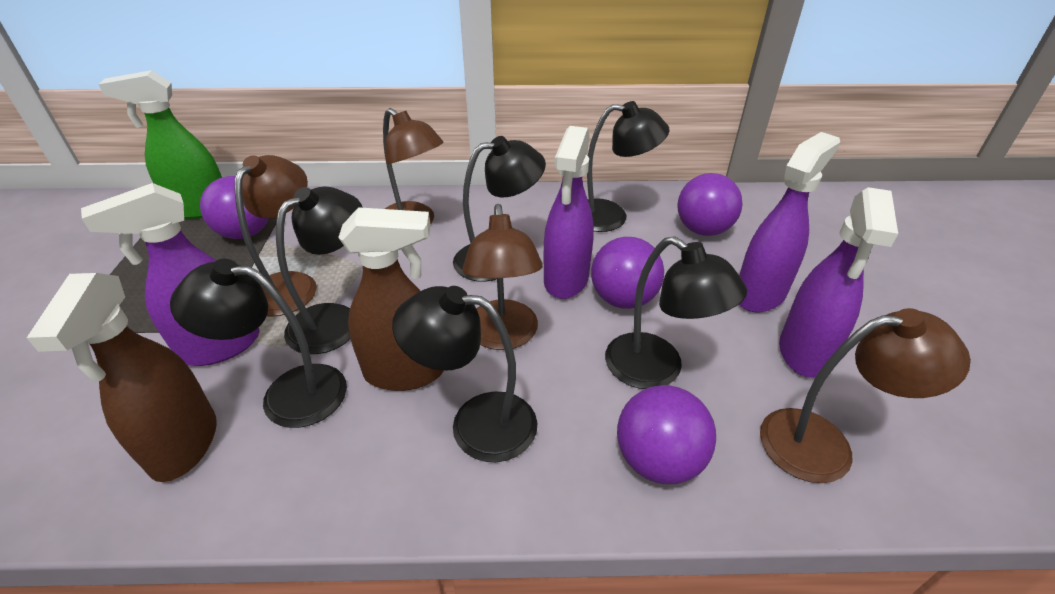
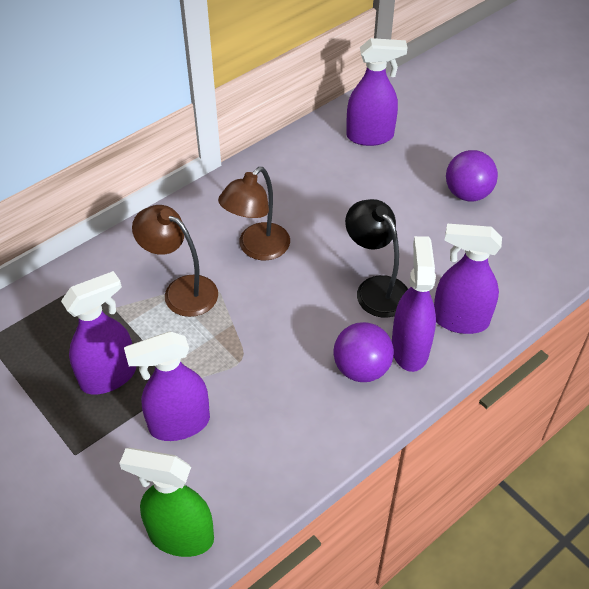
black lamp: [170,259,347,428] [276,186,363,354] [392,286,537,462] [453,136,546,282] [587,101,669,232] [605,236,747,389] = 6 -> [345,199,408,318] = 1
brown lamp: [235,155,317,317] [383,108,444,224] [462,204,543,350] [760,308,971,483] = 4 -> [132,205,218,317] [218,167,290,260] = 2
brown spray bottle: [27,273,217,482] [338,207,443,391] = 2 -> none = 0
purple ball: [200,176,269,239] [591,237,664,309] [617,385,716,484] [677,173,742,236] = 4 -> [334,322,394,382] [446,150,498,201] = 2
purple spray bottle: [81,183,260,366] [544,126,594,299] [739,132,840,312] [779,187,898,378] = 4 -> [61,271,136,394] [124,331,210,441] [346,38,408,146] [392,236,436,372] [434,224,502,334] = 5

